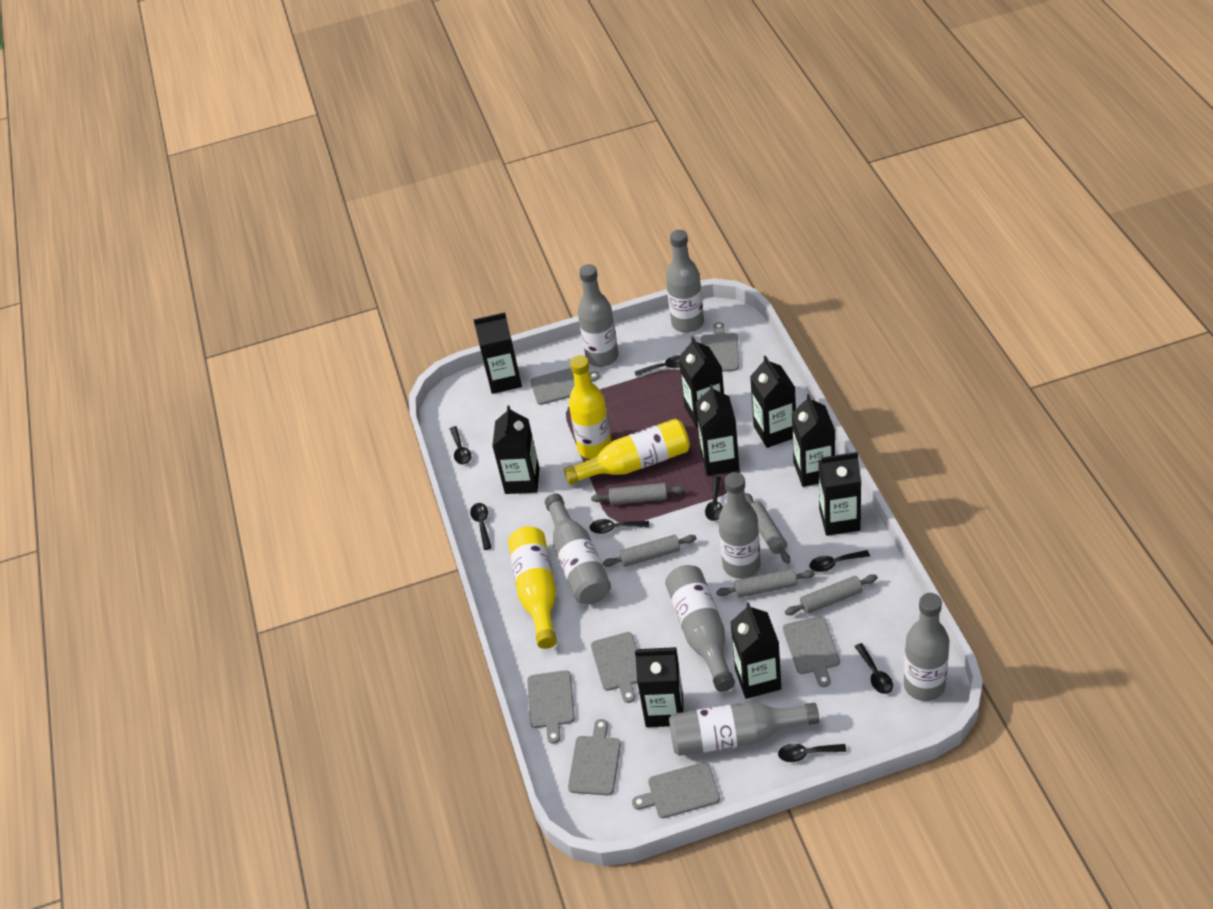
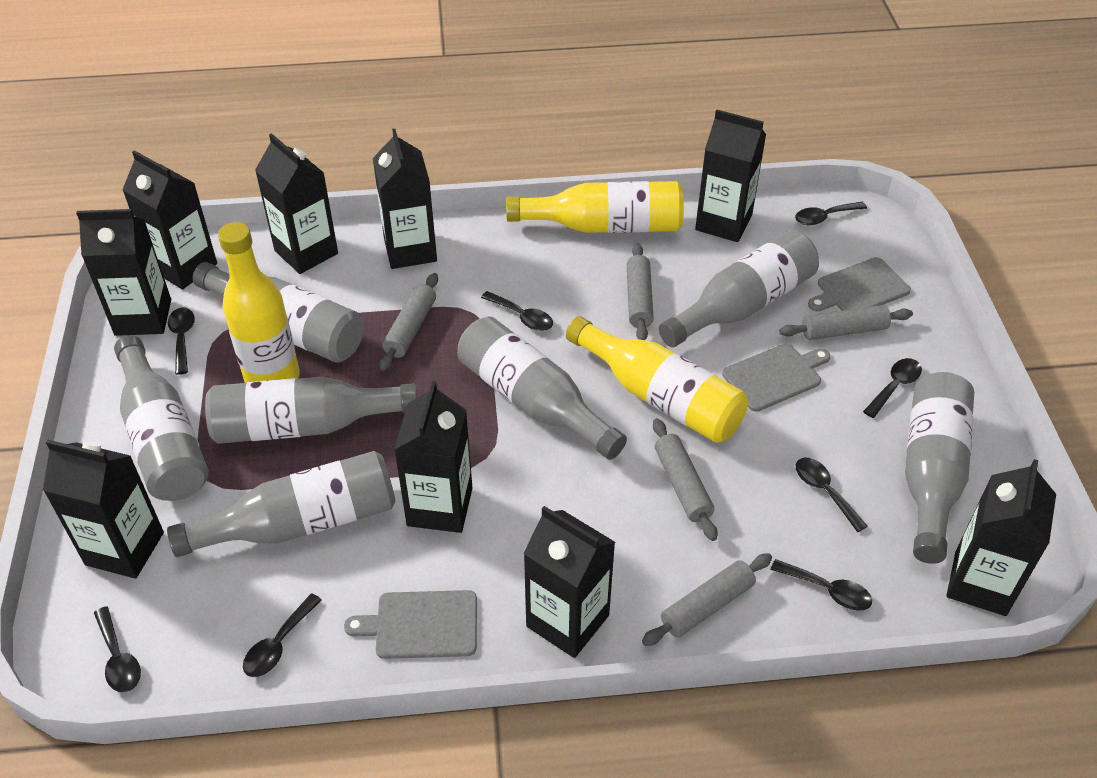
grey cutting board: [527,670,575,744] [530,368,600,405] [568,719,621,795] [591,632,637,703] [632,762,720,818] [701,322,739,372] [783,616,840,687] = 7 -> [344,590,477,659] [722,344,830,412] [808,257,911,312] = 3

